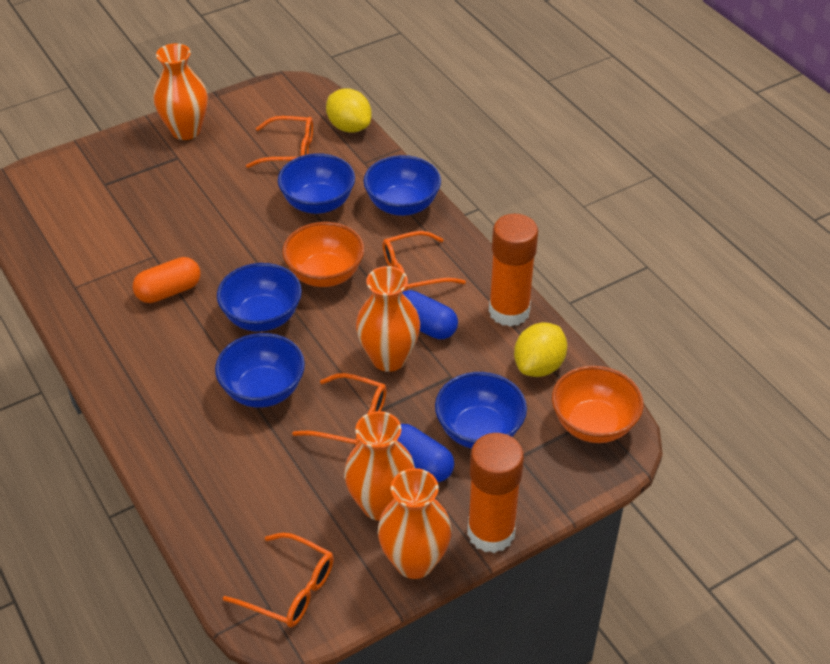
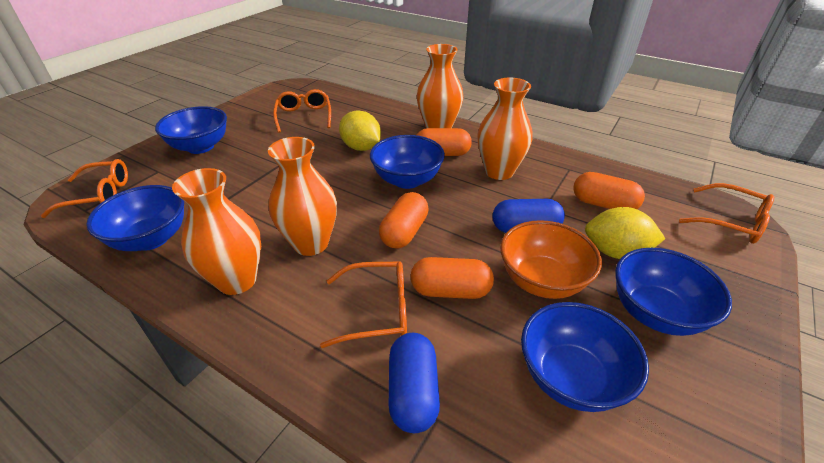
orange bowl: [282,222,364,287] [552,366,644,443] = 2 -> [500,220,602,299] = 1
orange capsule: [133,257,200,303] = 1 -> [379,192,429,249] [410,257,494,299] [417,128,472,156] [573,172,645,209] = 4
orange glue stick: [467,433,524,553] [489,214,538,327] = 2 -> none = 0

